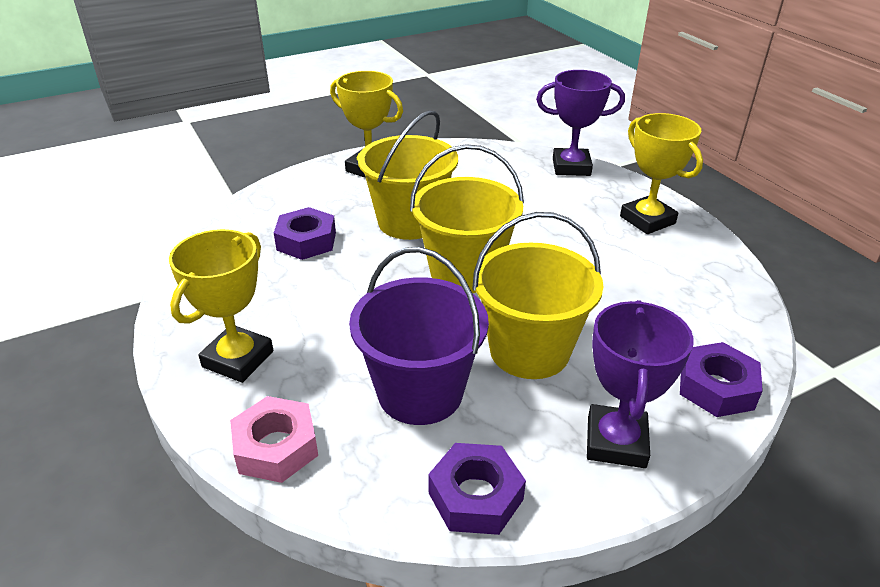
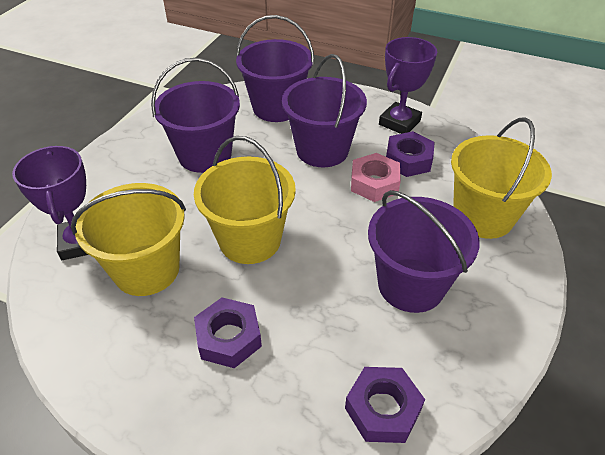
purple bucket: [349,247,489,425] = 1 -> [151,58,240,173] [236,15,314,122] [282,54,367,167] [368,190,479,313] = 4
yellow trophy: [169,229,273,383] [330,71,403,178] [620,113,703,234] = 3 -> none = 0

